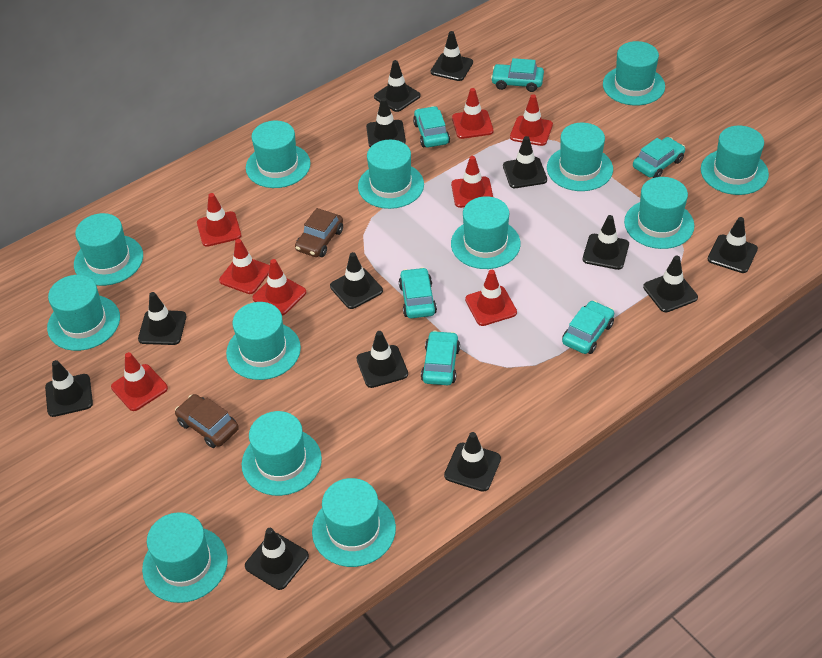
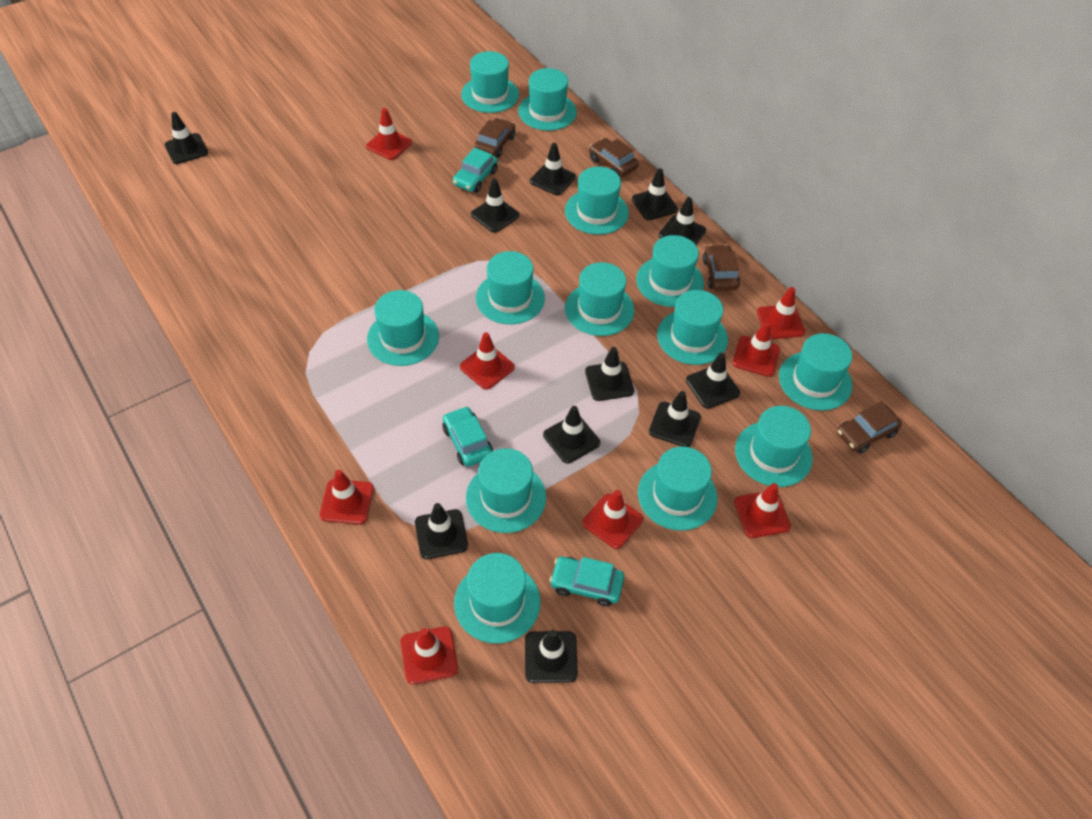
black traffic cone: [45,360,93,417] [138,292,186,345] [245,528,309,590] [330,252,383,309] [357,331,408,388] [366,98,406,147] [374,60,421,112] [431,31,473,81] [444,432,501,492] [503,136,547,188] [583,215,629,270] [643,256,698,313] [708,217,758,273] = 13 -> [165,112,208,164] [415,503,468,559] [471,179,520,233] [525,630,578,683] [530,143,576,195] [543,406,600,463] [585,347,634,401] [632,168,678,220] [649,391,701,447] [659,197,706,245] [686,353,740,409] = 11
brown car: [175,394,239,448] [295,208,343,257] = 2 -> [474,118,515,158] [589,138,639,177] [703,244,740,291] [837,402,902,454] = 4
turquoise car: [399,267,437,318] [413,106,450,148] [421,331,460,385] [491,58,544,92] [562,300,614,354] [633,137,685,178] = 6 -> [442,406,493,467] [453,148,498,192] [550,556,624,607] = 3

